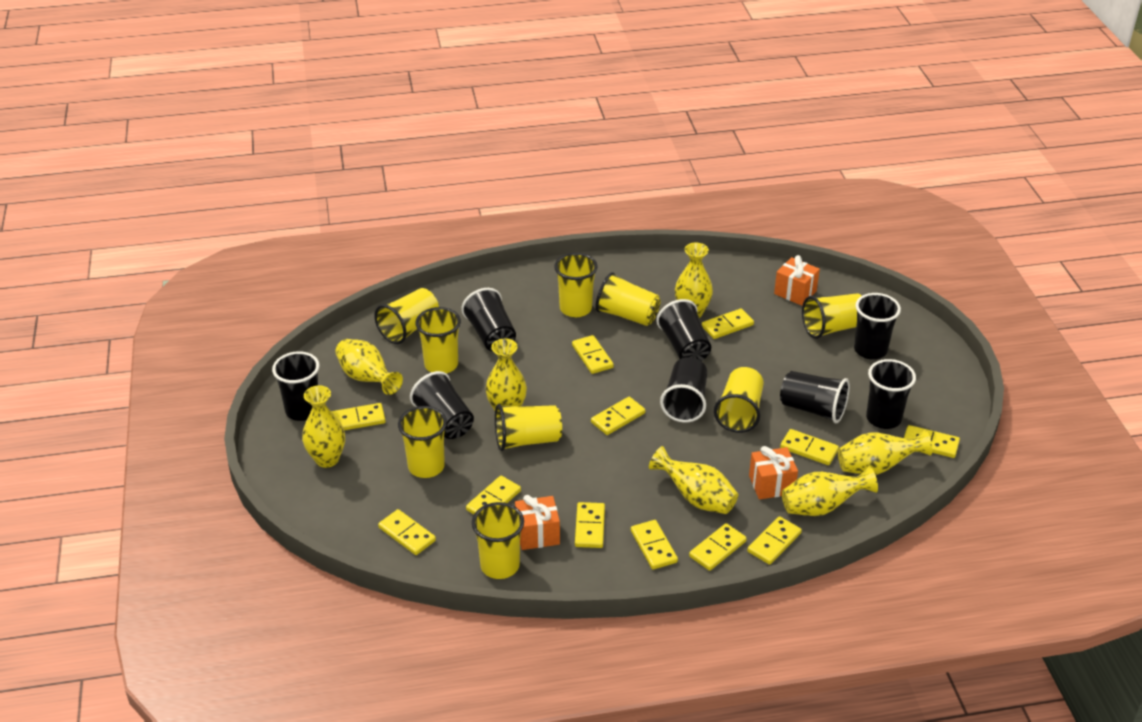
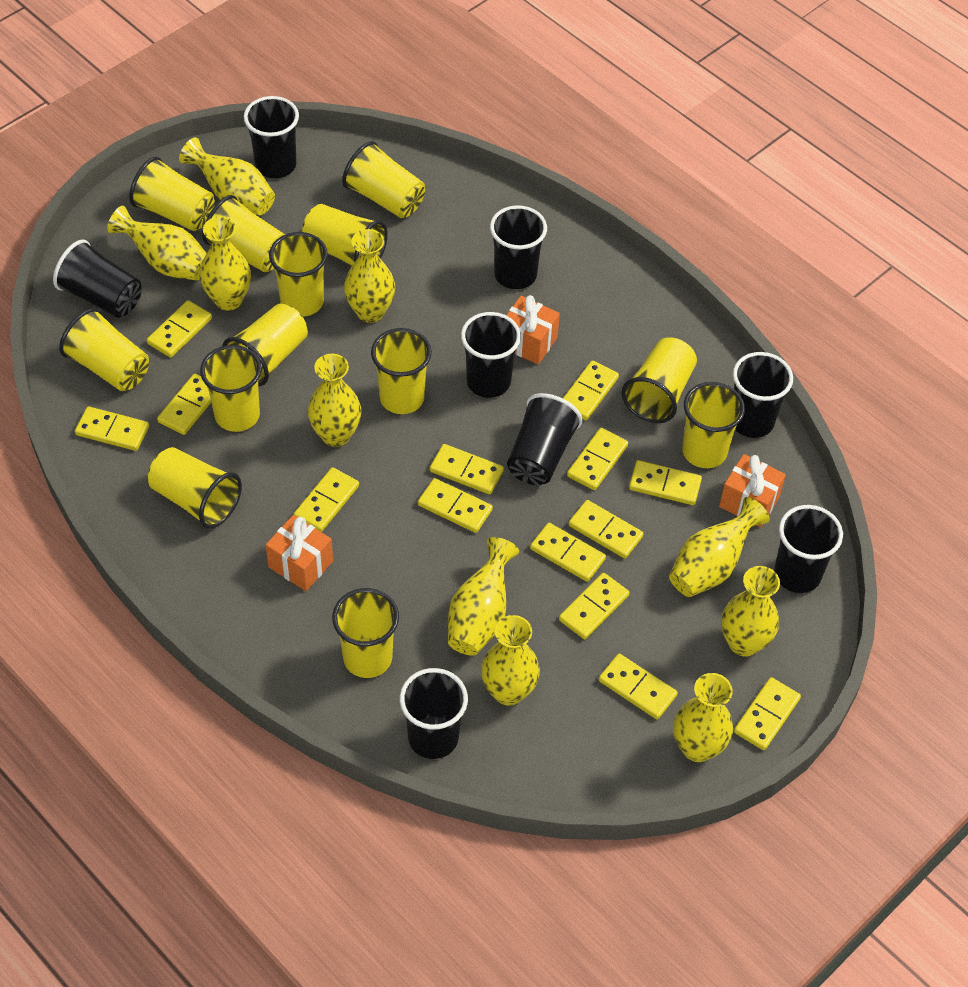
yellow cup: [374,288,439,344] [398,406,447,478] [416,307,461,374] [472,502,524,579] [495,404,562,451] [554,253,598,317] [595,272,661,326] [714,367,764,433] [802,293,862,339] = 9 -> [59,308,149,391] [129,157,215,231] [148,447,242,529] [200,345,262,432] [202,195,285,272] [222,304,308,386] [269,232,328,317] [302,204,388,266] [332,588,399,678] [342,141,425,218] [371,328,432,414] [622,337,697,423] [682,382,745,468] = 13
yellow domino: [331,403,386,430] [378,509,436,555] [466,476,521,514] [572,335,614,374] [575,502,605,548] [591,397,645,435] [631,520,678,570] [689,523,747,571] [702,308,754,339] [747,516,802,565] [780,429,839,465] [904,425,960,458] = 12 -> [75,406,149,451] [147,300,212,358] [157,374,211,435] [294,467,359,532] [418,478,493,533] [430,444,504,494] [530,523,606,582] [559,573,629,639] [563,361,619,420] [567,428,628,490] [569,500,644,558] [599,654,678,719] [629,460,702,505] [734,677,801,750] = 14
yellow vase: [302,385,345,468] [335,339,403,395] [486,338,527,411] [649,446,738,514] [675,243,713,318] [782,466,878,516] [838,430,932,475] = 7 -> [107,206,207,281] [179,137,275,215] [200,217,251,311] [308,354,361,447] [344,229,395,323] [448,537,519,656] [481,615,540,706] [669,497,770,597] [673,673,733,762] [721,566,780,657] = 10

